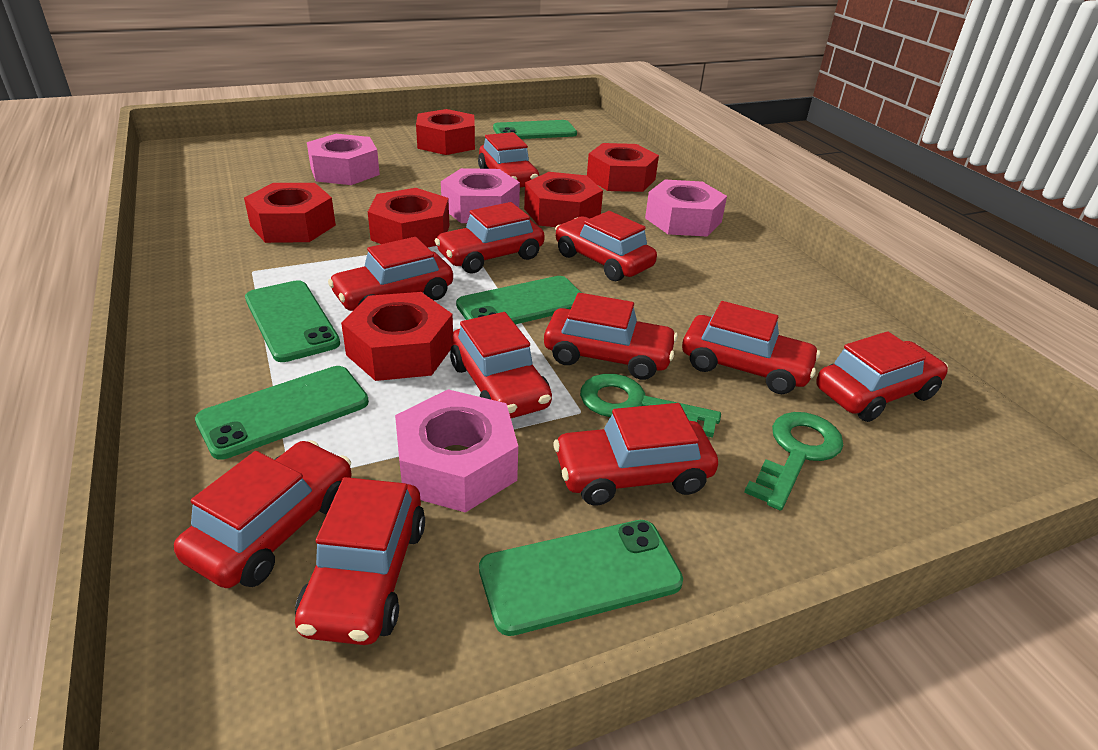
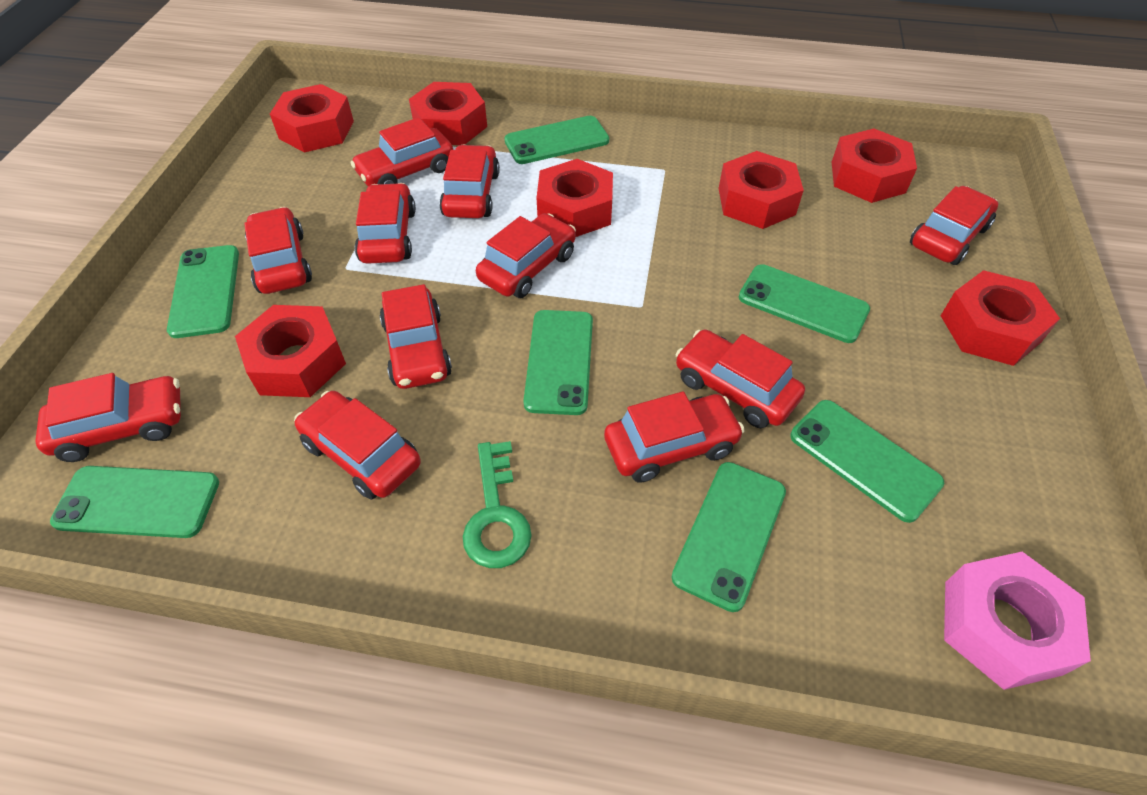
green key: [580,374,721,438] [744,412,843,511] = 2 -> [463,441,532,568] = 1
green phone: [195,366,369,460] [245,280,340,362] [456,276,581,324] [479,520,683,636] [493,120,577,139] = 5 -> [50,466,219,538] [167,245,239,338] [504,116,609,164] [523,310,593,415] [672,462,786,612] [739,264,870,343] [790,400,944,523] = 7
pink nut: [307,134,380,185] [395,389,518,513] [441,168,520,223] [645,180,727,237] = 4 -> [944,552,1091,690] = 1
red nut: [244,183,336,243] [341,292,453,381] [368,188,449,248] [416,109,475,155] [524,172,603,227] [587,143,659,192] = 6 -> [235,305,346,397] [270,84,354,153] [409,82,487,145] [537,159,613,237] [719,151,804,229] [832,129,917,203] [941,270,1060,366] = 7

